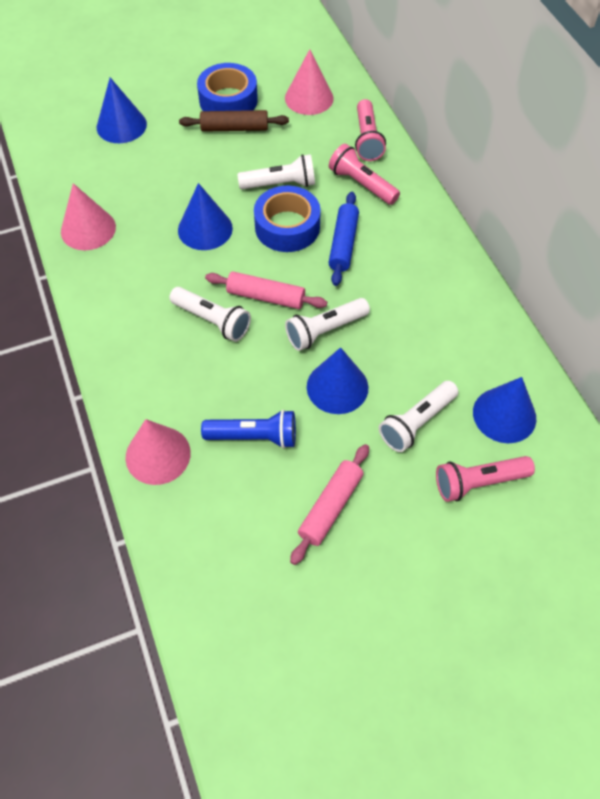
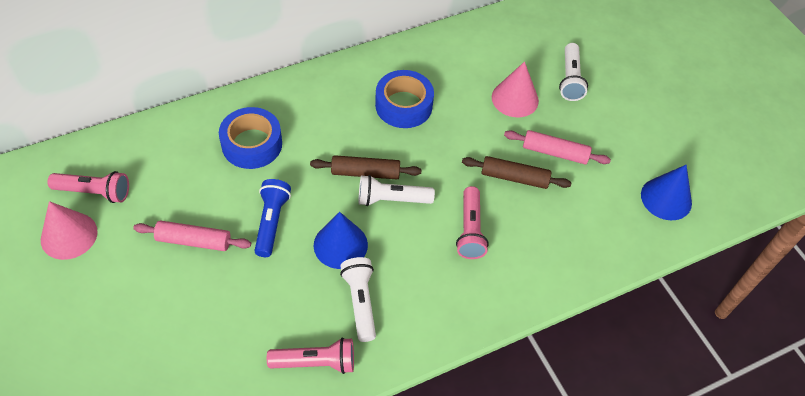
blue cone: [97,77,147,143] [178,183,233,250] [307,347,368,414] [473,377,536,443] = 4 -> [314,212,368,269] [641,165,692,220] = 2
blue rolling pin: [328,192,359,286] = 1 -> none = 0
brown rolling pin: [179,110,289,132] = 1 -> [310,155,422,179] [462,156,571,189] = 2
pink cone: [61,183,116,250] [126,419,191,485] [285,49,334,115] = 3 -> [41,201,98,260] [492,62,539,117] = 2
white flashlight: [169,287,251,342] [237,154,315,189] [285,298,370,351] [379,381,459,452] = 4 -> [340,257,376,342] [359,175,435,206] [559,43,588,101] = 3

